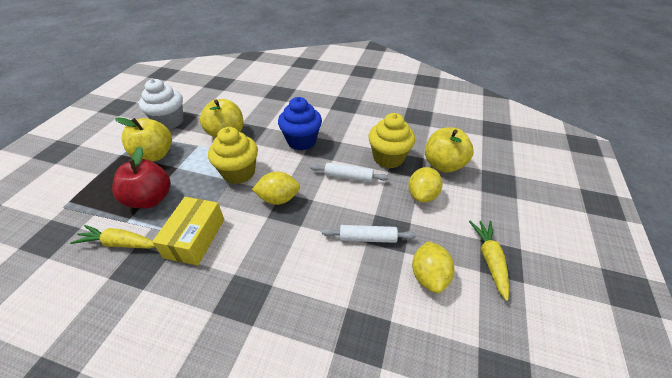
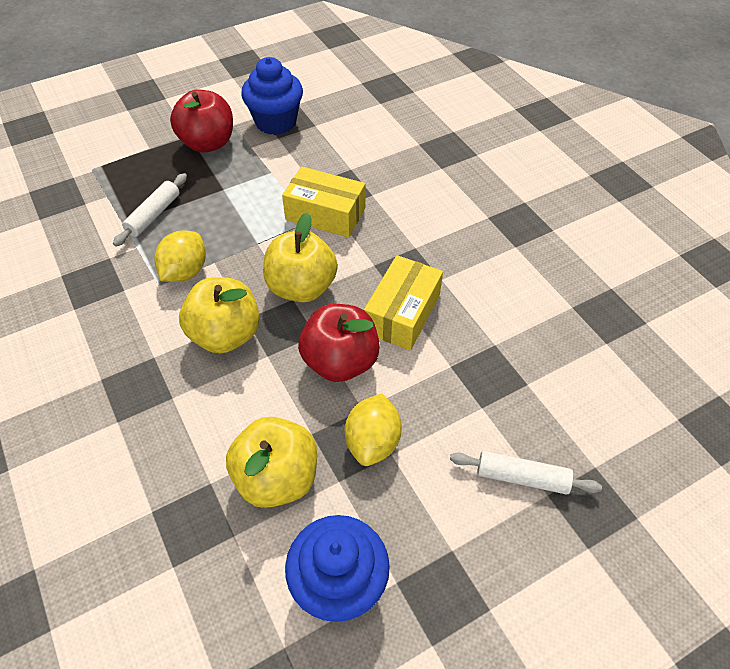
blue cupcake: [278,97,322,150] = 1 -> [241,57,303,135] [285,515,390,622] = 2
red apple: [112,146,171,208] = 1 -> [170,90,233,153] [298,304,380,382] = 2
white cupcake: [139,79,184,129] = 1 -> none = 0
yellow box: [152,197,224,265] = 1 -> [282,166,365,238] [364,255,443,350] = 2
yellow carrot: [70,225,155,249] [469,221,509,301] = 2 -> none = 0
yellow cupcake: [208,127,258,184] [368,113,415,169] = 2 -> none = 0
yellow lemon: [252,172,300,205] [408,167,443,202] [412,241,454,293] = 3 -> [154,230,206,282] [345,394,402,466] = 2

